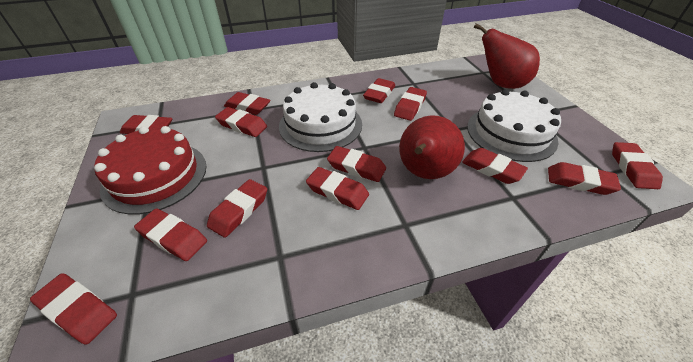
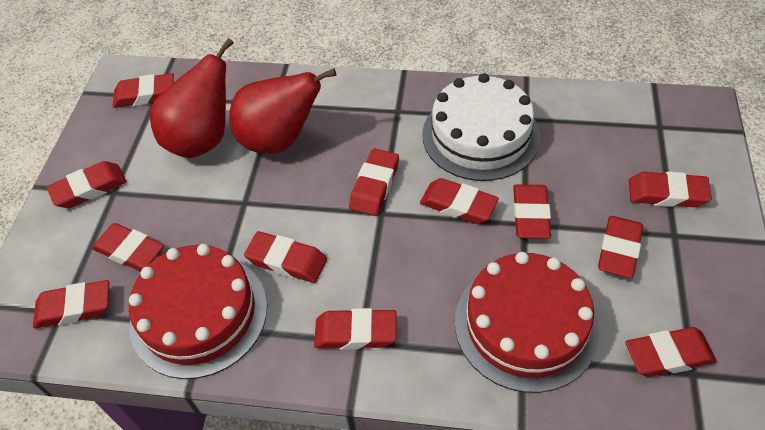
red cake: [94,126,206,215] = 1 -> [129,244,267,379] [455,252,599,393] = 2
red eraser: [30,273,117,345] [120,115,173,134] [134,209,207,261] [207,179,267,238] [215,107,267,137] [224,92,270,115] [306,167,369,210] [327,146,386,182] [363,78,395,103] [394,87,427,121] [462,148,528,184] [548,162,621,195] [612,142,663,189] = 13 -> [33,280,109,328] [47,161,126,208] [92,223,164,272] [113,73,174,108] [244,231,327,283] [314,308,397,350] [349,148,399,216] [420,178,499,224] [513,184,551,239] [598,216,643,278] [625,327,717,377] [629,172,712,207] = 12
white cake: [279,82,362,152] [467,89,561,162] = 2 -> [422,73,540,181] = 1

